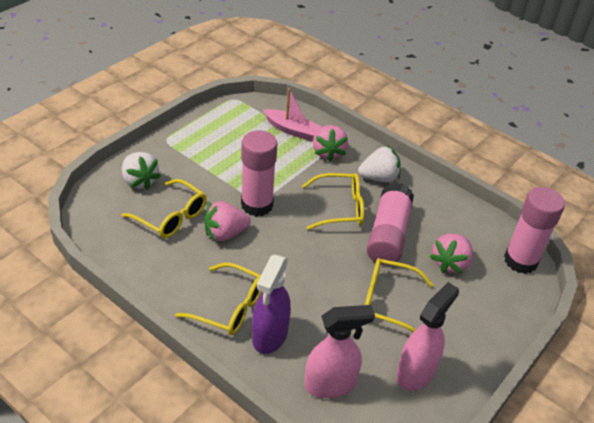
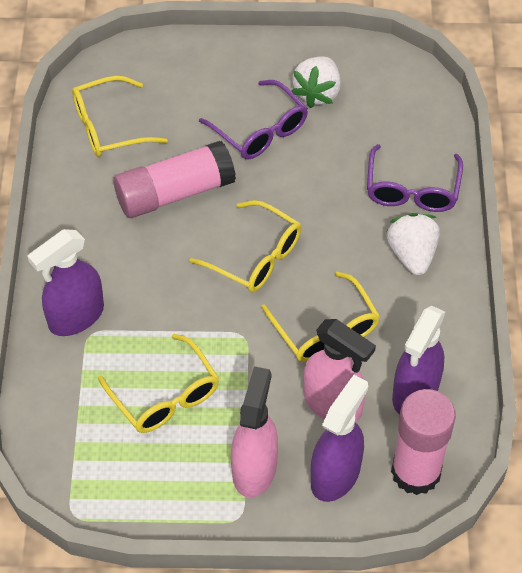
pink boat: [263,88,321,141] = 1 -> none = 0
pink glue stick: [241,130,278,217] [366,183,414,265] [504,187,565,274] = 3 -> [114,141,236,218] [391,389,456,495] = 2
pink strawberry: [204,201,251,241] [313,125,348,162] [430,234,473,274] = 3 -> none = 0
purple glasses: none = 0 -> [199,80,308,159] [367,144,463,212] = 2
purple spray bottle: [252,255,291,354] = 1 -> [27,229,104,336] [311,375,368,502] [392,306,445,414] = 3

